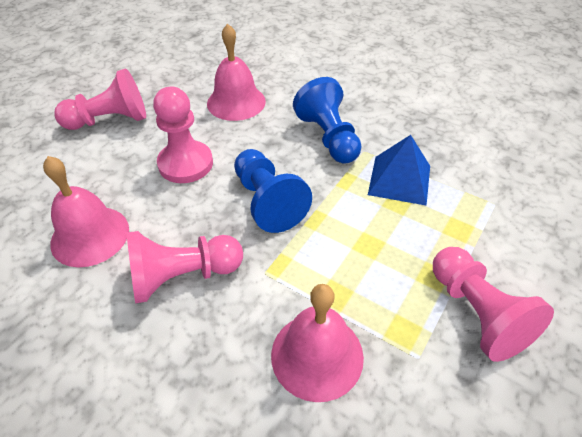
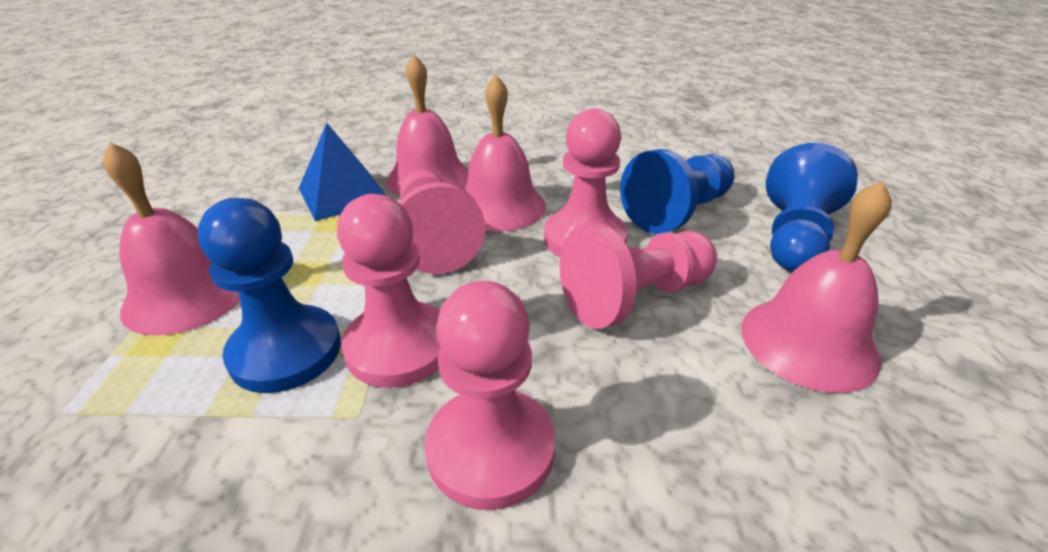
blue pawn: [234,149,312,233] [293,77,361,164] = 2 -> [197,198,341,393] [620,149,735,234] [766,143,858,272] = 3
pink bell: [43,156,129,268] [207,23,266,121] [271,284,364,402] = 3 -> [103,142,240,336] [386,55,468,196] [465,75,546,232] [741,181,892,393] = 4
pink pawn: [54,68,146,130] [127,231,243,304] [153,87,213,183] [433,247,554,362] = 4 -> [337,194,441,388] [399,170,486,274] [425,281,555,510] [544,109,628,257] [559,223,717,329] = 5

